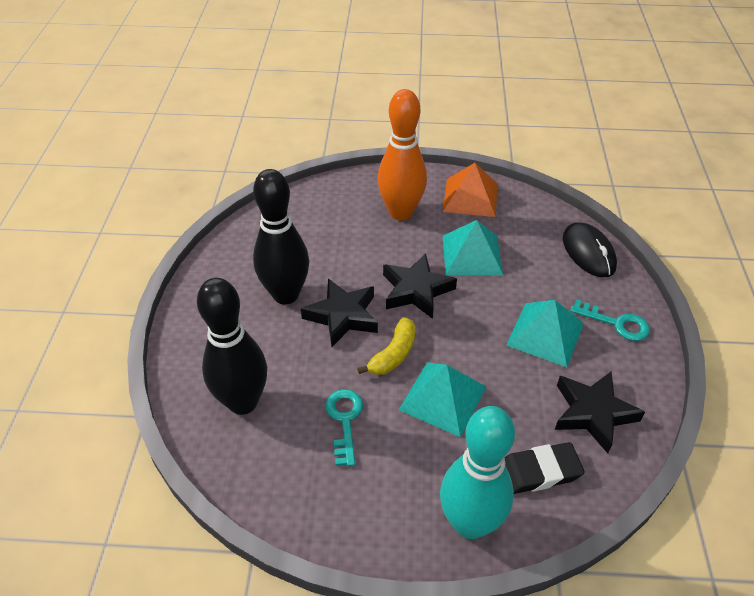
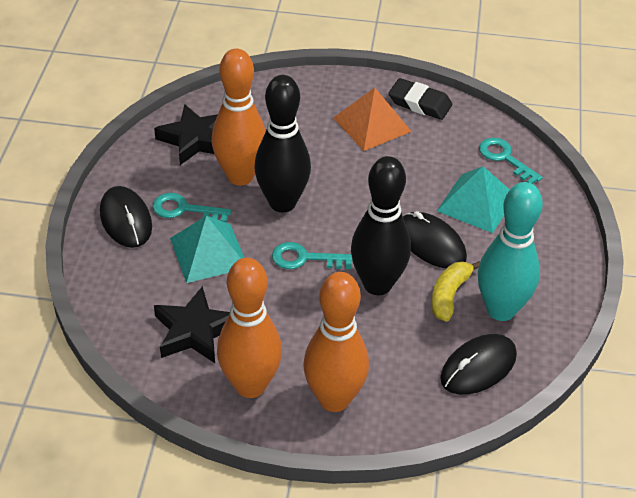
black mouse: [563,222,617,277] = 1 -> [100,186,152,248] [403,211,467,268] [440,334,517,395] = 3
black star: [301,278,378,347] [383,253,457,319] [555,371,645,453] = 3 -> [154,104,218,165] [154,286,230,363] = 2
orange bowling pin: [377,89,427,220] = 1 -> [212,48,266,186] [217,258,282,398] [303,272,369,412] = 3
turquoise key: [325,389,363,466] [570,299,650,341] = 2 -> [152,193,231,222] [272,242,353,269] [479,138,543,184] = 3
turquoise pyramid: [399,362,486,437] [442,220,503,275] [506,300,584,367] = 3 -> [170,216,244,283] [437,166,510,233] = 2

